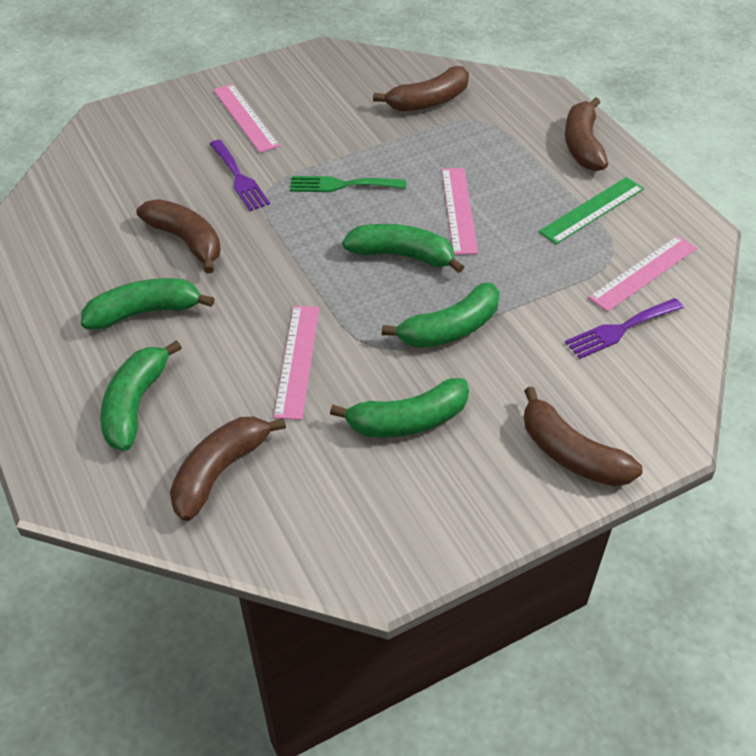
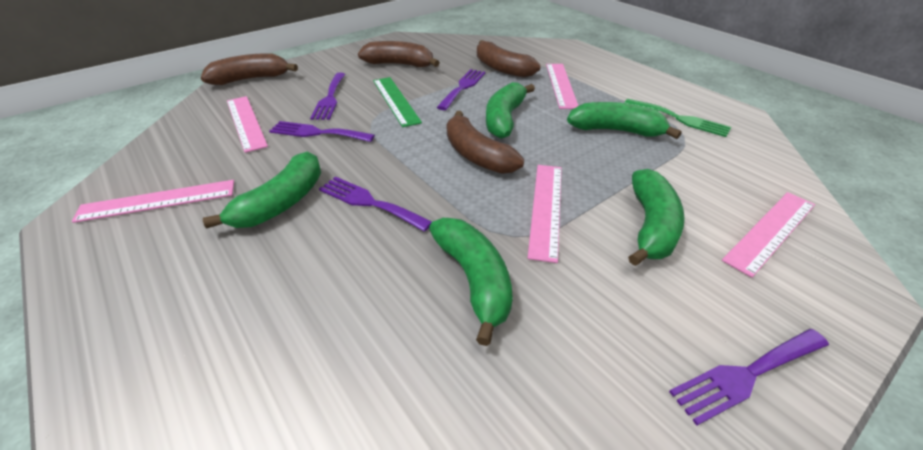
brown banana: [137,200,221,274] [170,417,286,521] [373,66,469,112] [524,386,643,486] [565,97,608,171] = 5 -> [201,53,298,85] [358,41,440,67] [447,111,524,174] [477,40,541,78] = 4
pink ruler: [213,84,280,153] [274,306,319,420] [442,168,478,255] [588,235,697,312] = 4 -> [72,180,234,223] [227,96,268,153] [528,165,562,263] [546,64,578,109] [722,192,815,278] = 5
purple fork: [210,140,270,211] [565,298,684,359] = 2 -> [269,121,375,142] [310,73,345,120] [319,176,432,232] [437,69,486,110] [669,329,829,425] = 5

